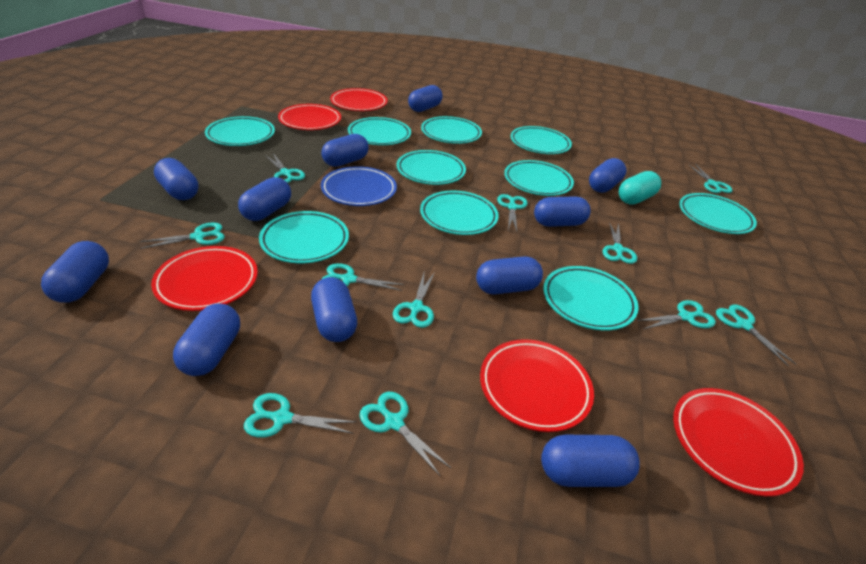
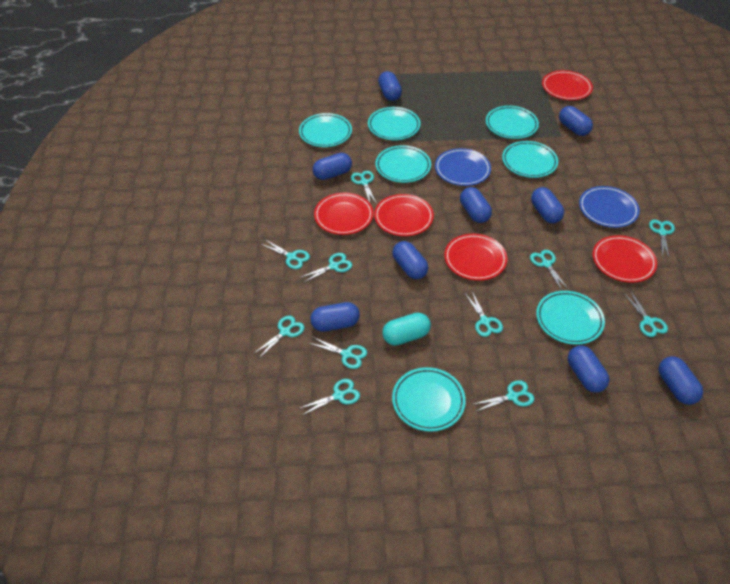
blue capsule: [41,241,109,303] [154,158,199,200] [173,303,240,376] [238,177,291,221] [311,277,357,342] [321,134,369,167] [408,85,443,112] [476,256,543,294] [534,196,591,227] [541,435,640,487] [589,158,627,193] = 11 -> [311,302,360,332] [313,153,352,180] [378,71,402,101] [392,241,428,279] [460,187,492,223] [531,187,564,223] [559,106,593,136] [568,345,609,393] [658,356,703,405] = 9
blue plate: [321,166,397,206] = 1 -> [435,148,491,186] [579,186,640,228] = 2
turquoise plate: [205,116,275,146] [259,211,349,263] [348,117,411,145] [397,150,466,185] [420,191,499,235] [421,116,482,144] [504,160,574,196] [510,126,572,154] [543,266,639,331] [679,193,757,234] = 10 -> [299,113,352,147] [368,107,420,140] [376,145,431,183] [392,367,466,431] [486,106,539,139] [502,141,558,178] [536,291,605,345] = 7

